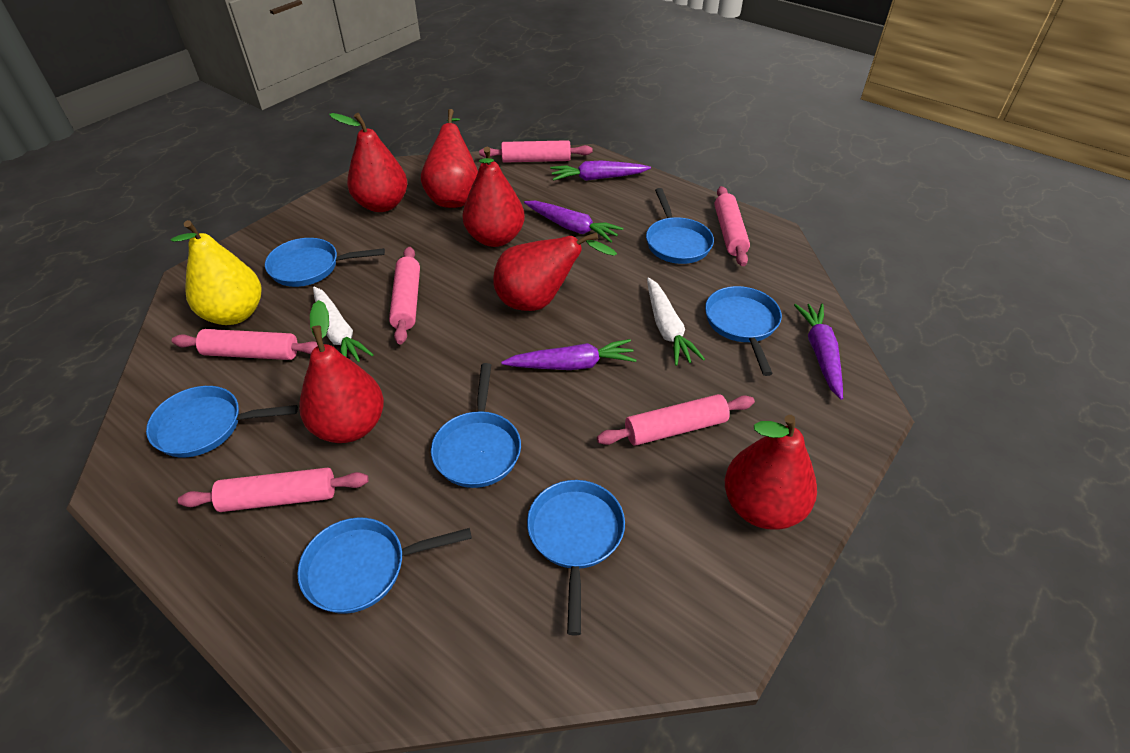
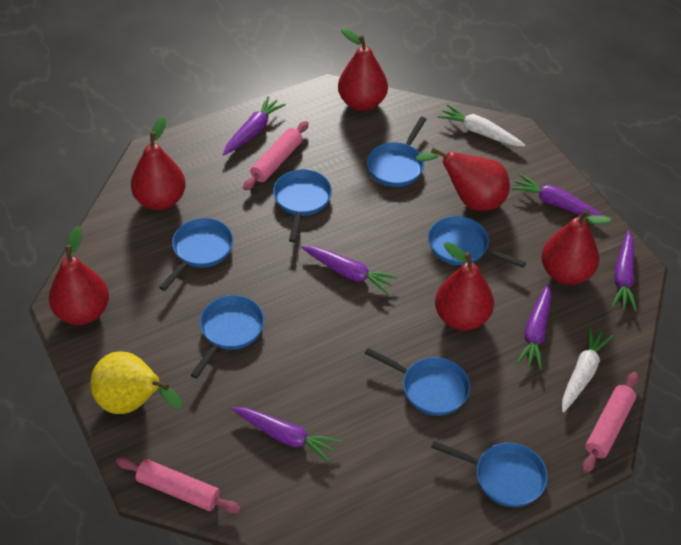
pink rolling pin: [172,329,318,360] [178,468,369,512] [389,247,420,345] [479,140,593,163] [597,394,755,446] [715,186,750,266] = 6 -> [116,457,241,514] [243,121,309,190] [583,372,638,473] = 3
purple carrot: [501,339,637,370] [524,201,623,243] [550,160,651,181] [794,304,843,400] = 4 -> [223,96,286,156] [232,407,340,462] [301,246,398,294] [511,174,604,217] [516,284,551,370] [611,230,637,311] = 6

